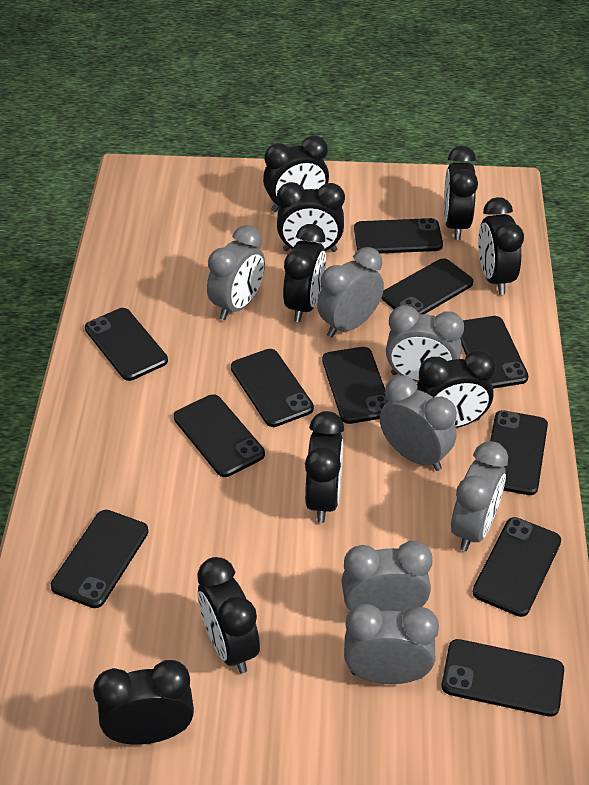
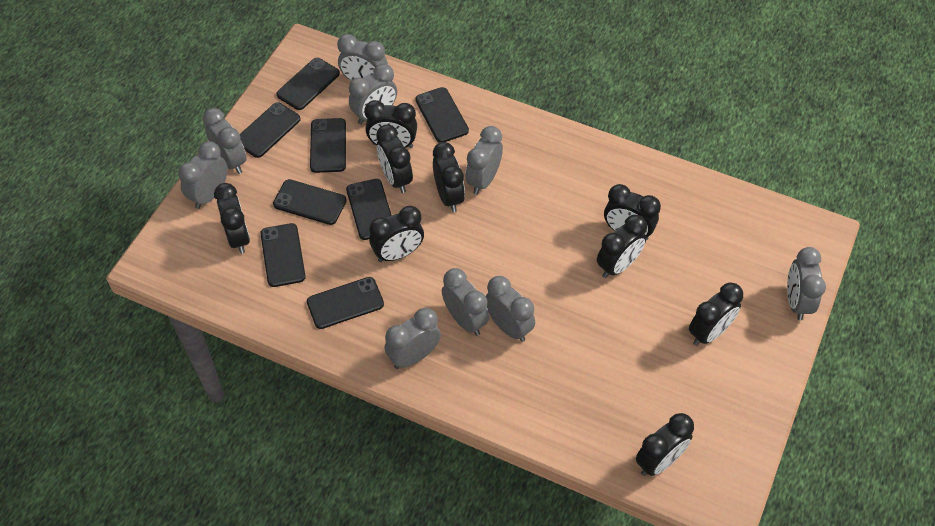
black phone: [51,510,148,608] [85,308,168,381] [174,394,265,477] [231,349,314,427] [322,347,388,424] [354,218,443,254] [381,258,473,314] [442,639,564,717] [460,316,529,389] [473,517,561,617] [490,410,548,495] = 11 -> [240,102,301,158] [260,223,306,287] [273,179,347,225] [276,58,340,110] [307,277,384,329] [310,118,346,173] [346,179,392,240] [415,87,469,143] = 8
grey clock: [207,225,265,320] [317,247,384,338] [341,541,433,612] [344,604,439,684] [380,375,457,471] [386,305,464,382] [451,441,508,551] = 7 -> [178,141,228,209] [203,108,247,174] [337,34,388,81] [349,64,397,124] [385,308,441,369] [442,268,489,336] [465,126,503,195] [486,276,535,342] [787,247,826,320] = 9

